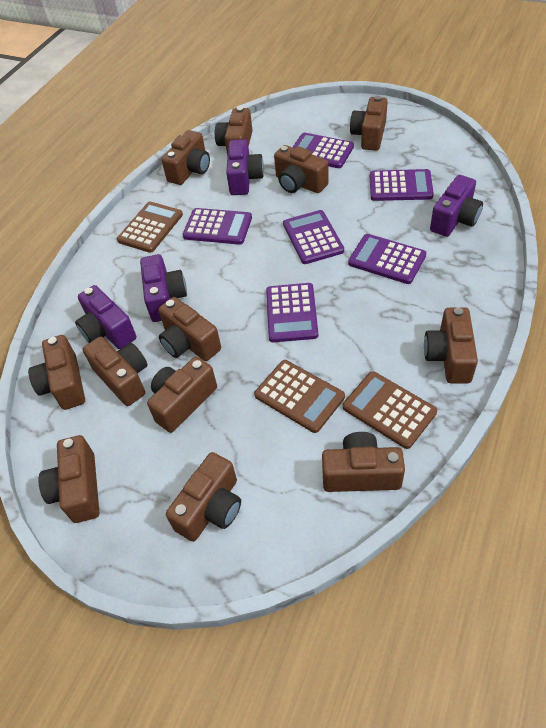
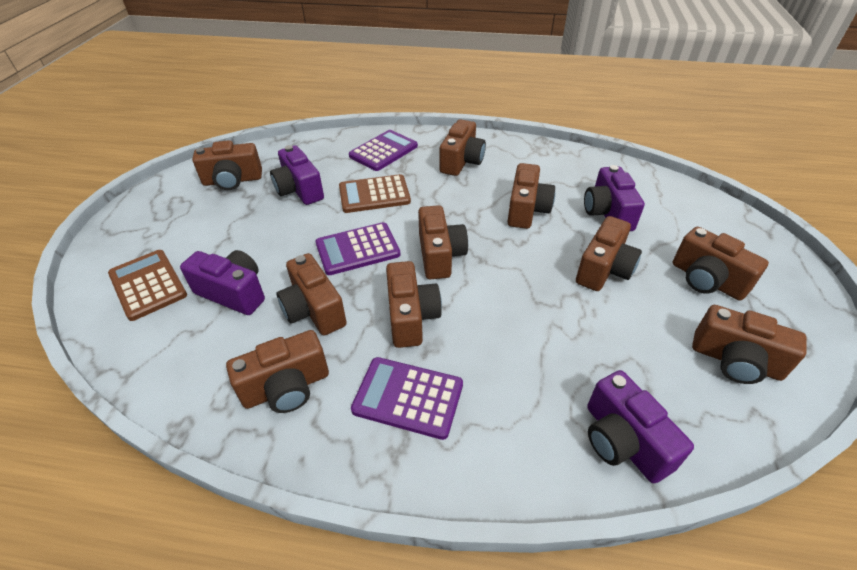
brown calculator: [117,202,183,253] [254,360,345,433] [342,371,437,449] = 3 -> [108,250,187,321] [339,174,411,213] = 2
brown camera: [28,335,85,410] [38,435,99,523] [83,336,148,406] [147,357,217,433] [158,297,221,361] [162,130,210,185] [166,452,241,542] [215,106,253,157] [274,145,329,193] [322,432,405,492] [350,96,388,150] [424,307,478,383] = 12 -> [192,140,262,190] [226,330,329,413] [277,253,347,336] [386,261,442,348] [418,205,468,279] [440,119,486,176] [508,163,555,229] [576,216,642,291] [673,227,769,301] [692,305,807,384] = 10
purple calculator: [183,208,252,245] [266,283,318,342] [283,210,344,264] [292,133,354,168] [348,234,426,284] [370,169,434,201] = 6 -> [316,222,400,275] [349,130,418,171] [351,357,463,440] = 3

